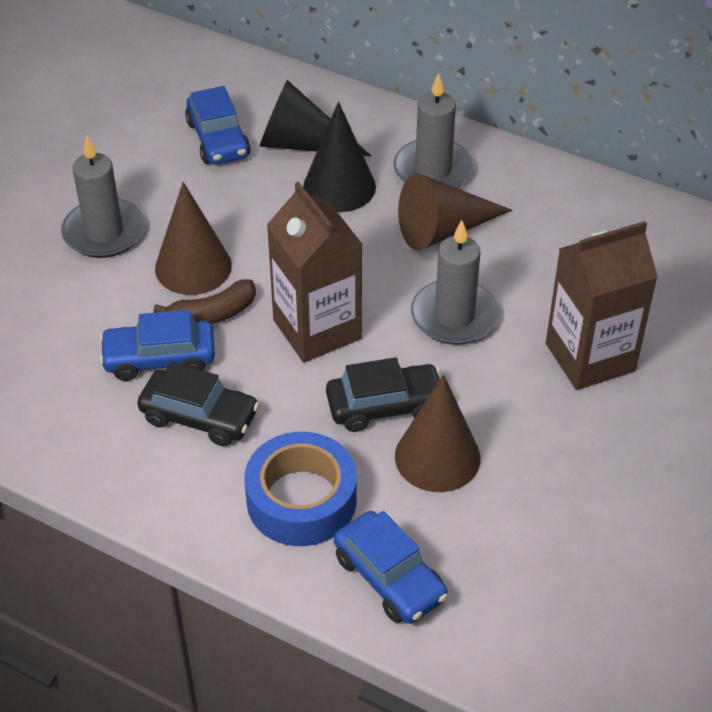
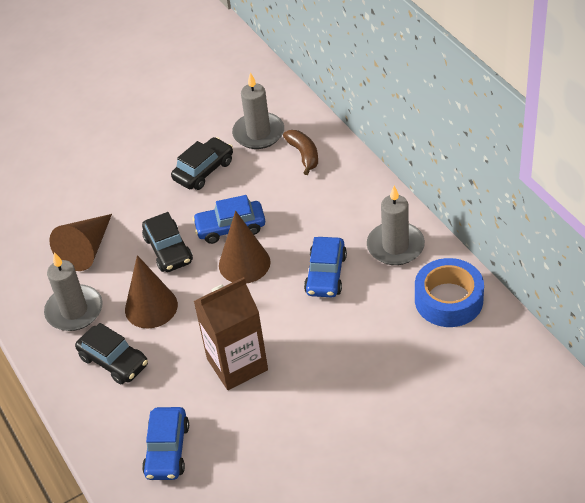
black car: [137,362,259,446] [326,357,440,432] = 2 -> [75,323,148,385] [142,212,193,272] [171,137,233,190] = 3
black cone: [260,80,371,156] [303,102,376,212] = 2 -> none = 0
brown carton: [267,182,363,363] [546,221,658,390] = 2 -> [194,277,268,390] = 1

